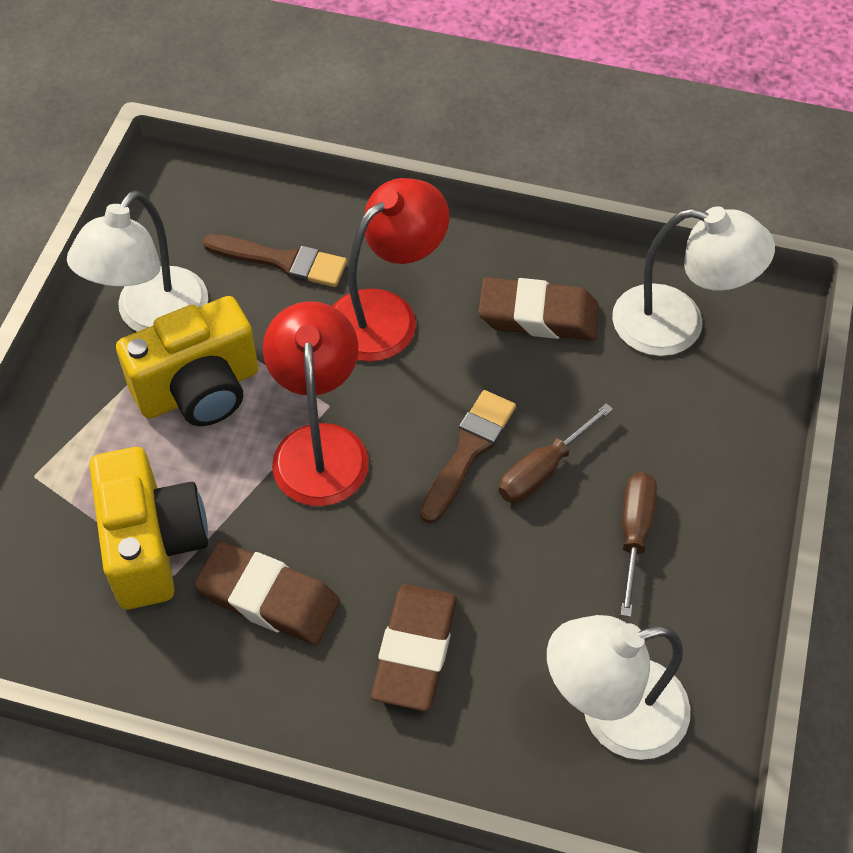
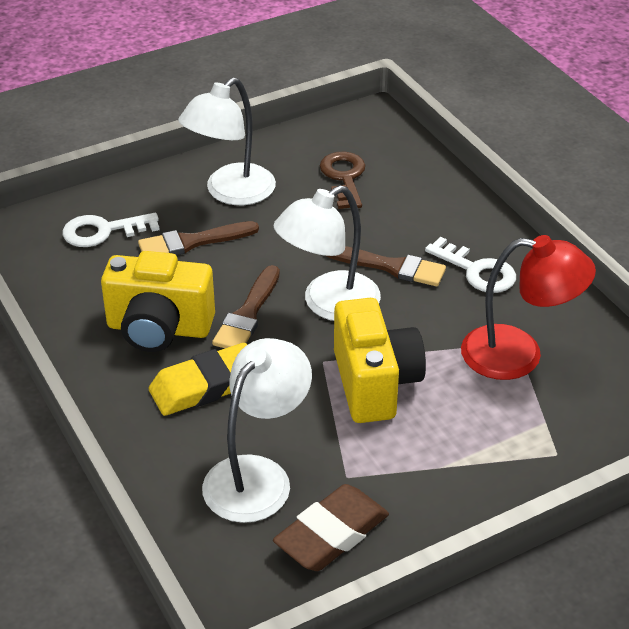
brown brush: [203,234,347,287] [420,390,516,524] = 2 -> [138,221,259,255] [212,265,280,348] [327,246,446,286] = 3
brown eraser: [194,541,340,645] [371,584,457,711] [478,277,599,340] = 3 -> [273,484,389,571] = 1
brown key: none = 0 -> [320,152,366,209] = 1
brown screwdriver: [498,403,613,503] [621,472,657,617] = 2 -> none = 0
red lamp: [263,301,369,506] [332,178,449,362] = 2 -> [461,235,596,380] = 1
white key: none = 0 -> [63,213,160,247] [425,237,516,293] = 2
yellow eraser: none = 0 -> [149,343,247,416] = 1

